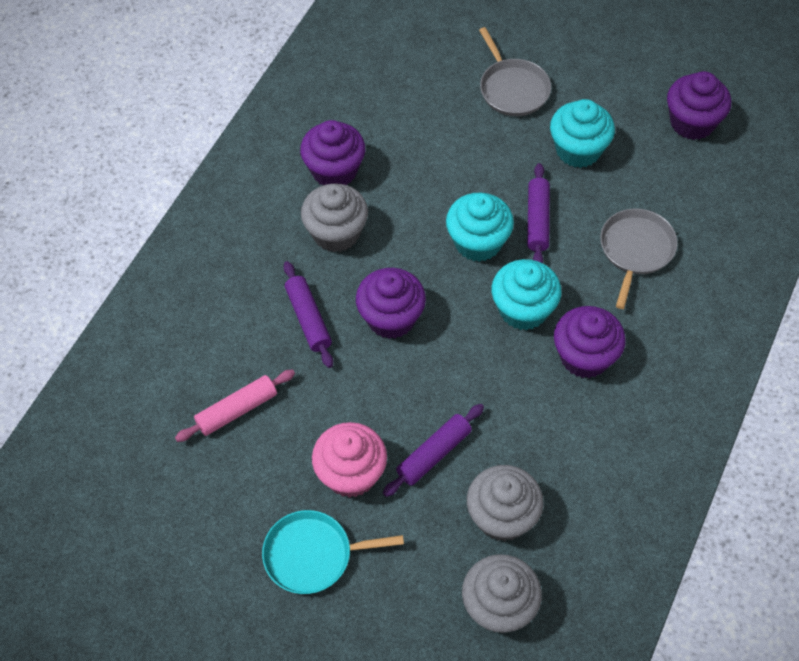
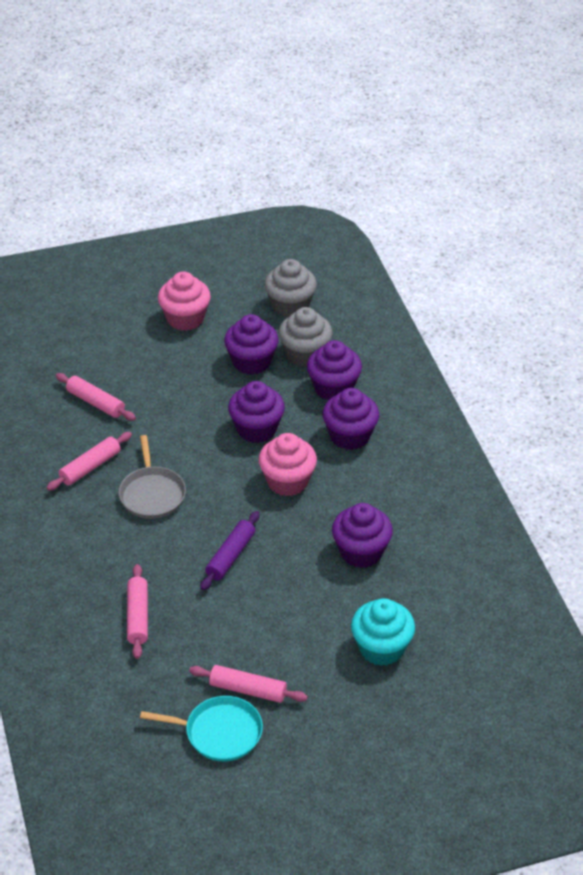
grey cupcake: [301,184,368,252] [462,554,542,633] [467,465,544,541] = 3 -> [264,259,317,317] [279,307,333,367] = 2
grey pan: [479,27,551,116] [600,208,678,309] = 2 -> [119,435,186,519] = 1
pink cupcake: [312,422,387,498] = 1 -> [158,271,211,331] [259,433,317,496] = 2
pink rolling pin: [175,369,295,442] = 1 -> [47,432,132,491] [56,373,136,421] [127,564,148,659] [189,665,308,703] = 4
purple cupcake: [300,120,365,185] [356,268,426,339] [554,306,626,378] [667,71,731,140] = 4 -> [224,314,279,375] [228,381,285,443] [307,340,362,400] [322,388,379,450] [332,503,393,568] = 5
purple rolling pin: [283,261,333,368] [383,404,484,497] [527,163,550,263] = 3 -> [200,511,260,591] = 1
turquoise cupcake: [446,192,514,262] [492,259,561,330] [550,99,615,168] = 3 -> [351,598,415,666] = 1

